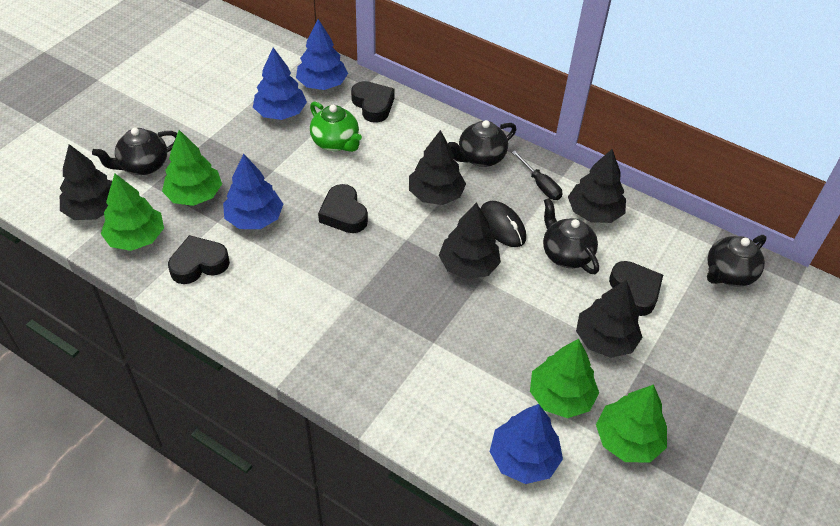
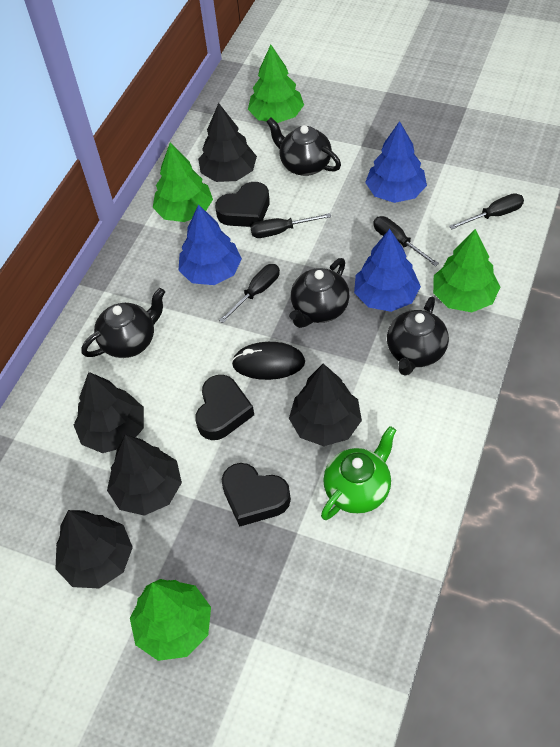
black heart: [168,235,230,284] [318,184,368,233] [351,81,395,123] [609,261,663,316] = 4 -> [195,375,254,440] [215,182,270,227] [222,463,291,527] = 3
black screwdriver: [512,151,562,200] = 1 -> [219,264,280,323] [251,213,331,238] [373,216,439,266] [449,193,524,230] = 4
blue tree: [223,154,283,229] [253,47,307,120] [296,19,348,90] [489,404,563,484] = 4 -> [178,204,242,285] [354,229,421,312] [365,121,427,203] = 3

